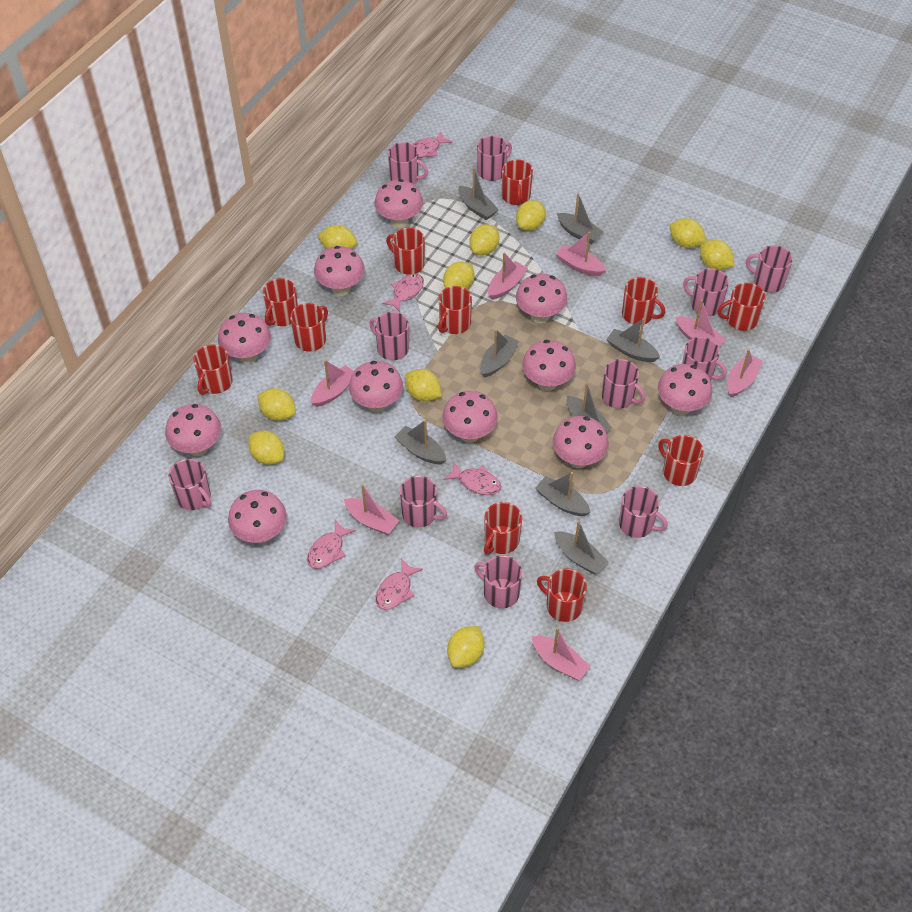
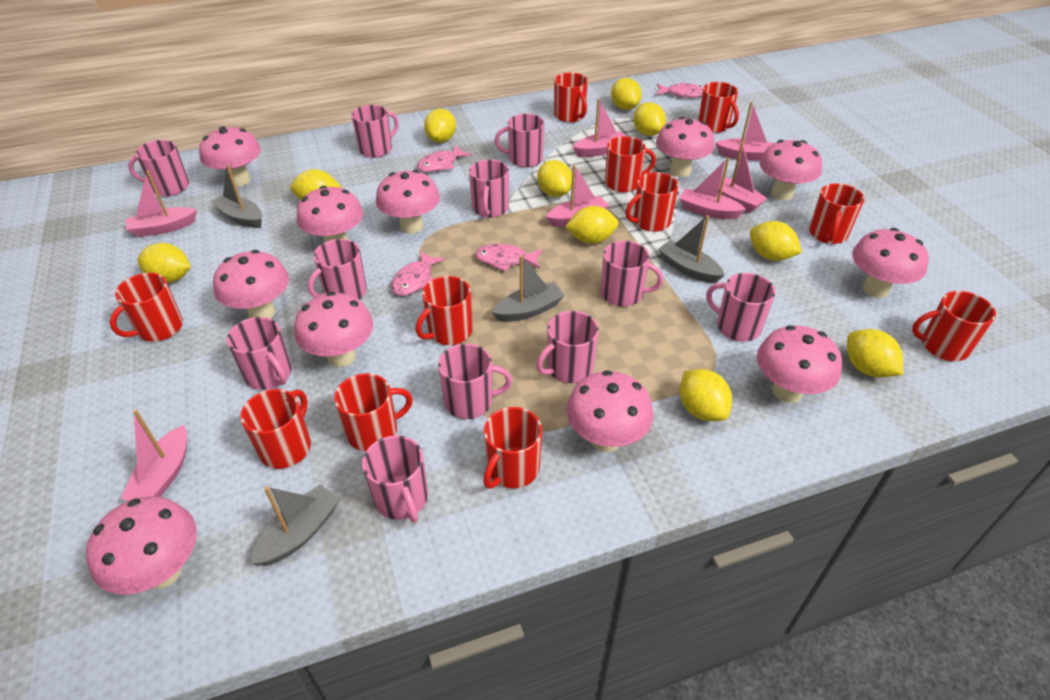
grey boat: [395,420,446,464] [459,168,499,220] [480,329,519,378] [535,472,591,516] [554,521,608,574] [557,193,604,244] [567,383,612,432] [607,318,660,362] = 8 -> [210,164,262,228] [251,484,340,566] [492,255,565,322] [658,215,725,283] = 4
pink fish: [307,520,356,569] [376,558,423,610] [382,274,424,312] [413,131,453,158] [443,462,501,495] = 5 -> [391,251,445,296] [417,145,472,172] [475,244,543,272] [656,82,703,98] = 4

